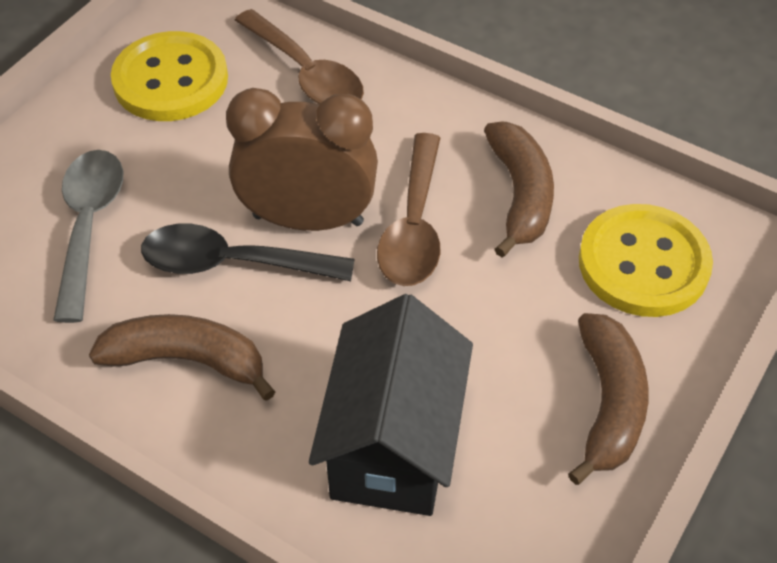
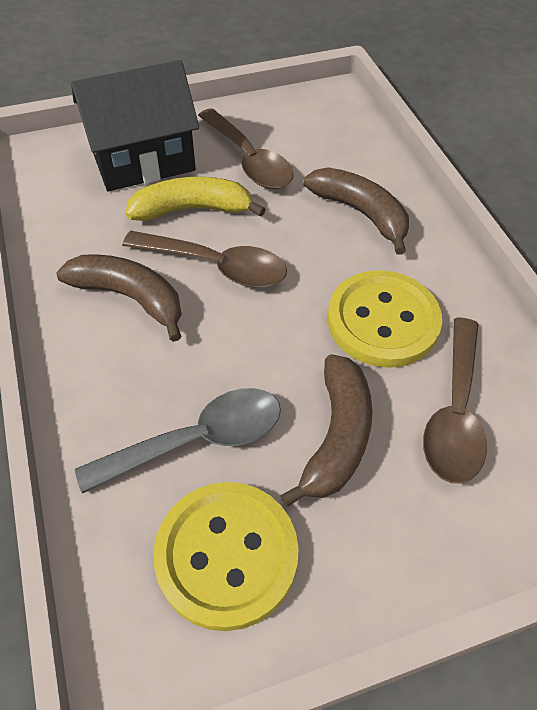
black spoon: [141,224,355,281] = 1 -> none = 0
brown clock: [226,88,378,231] = 1 -> none = 0
brown spoon: [235,9,364,104] [377,133,440,286] = 2 -> [122,231,287,288] [198,108,293,189] [423,318,487,484] = 3
yellow banana: none = 0 -> [125,177,266,221] = 1

